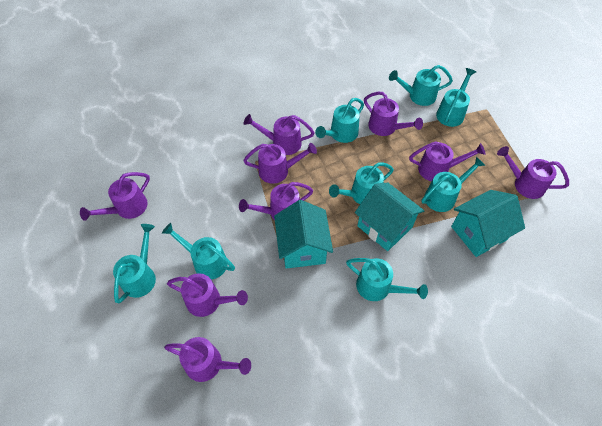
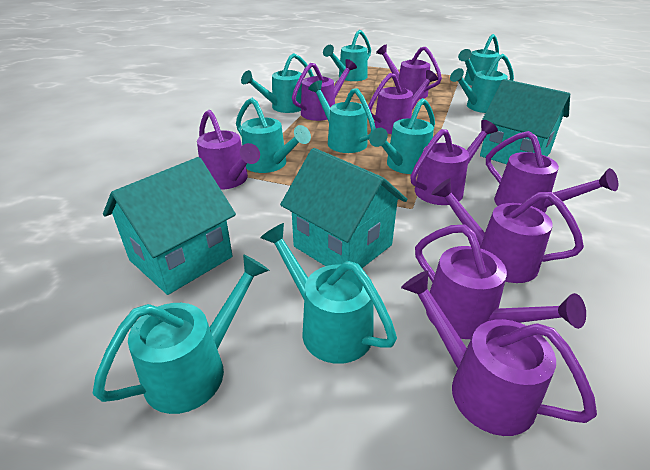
turquoise watering can: [113,224,156,303] [162,223,235,279] [315,98,364,143] [329,162,394,204] [346,258,428,301] [389,65,453,106] [421,157,485,212] [436,68,476,127] = 8 -> [92,254,269,414] [236,98,311,173] [241,53,314,113] [260,223,397,364] [308,80,376,153] [323,30,371,81] [369,98,435,174] [450,54,514,113] [458,34,500,86] = 9

